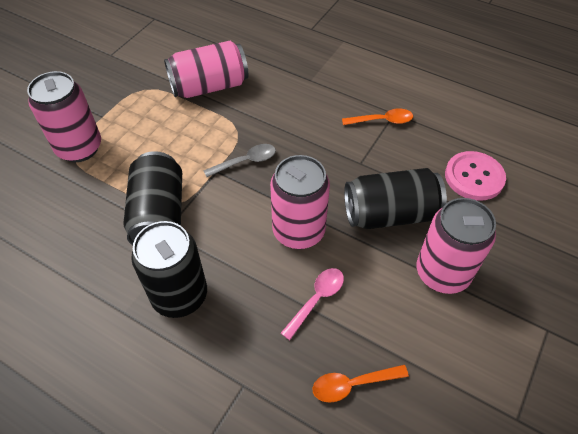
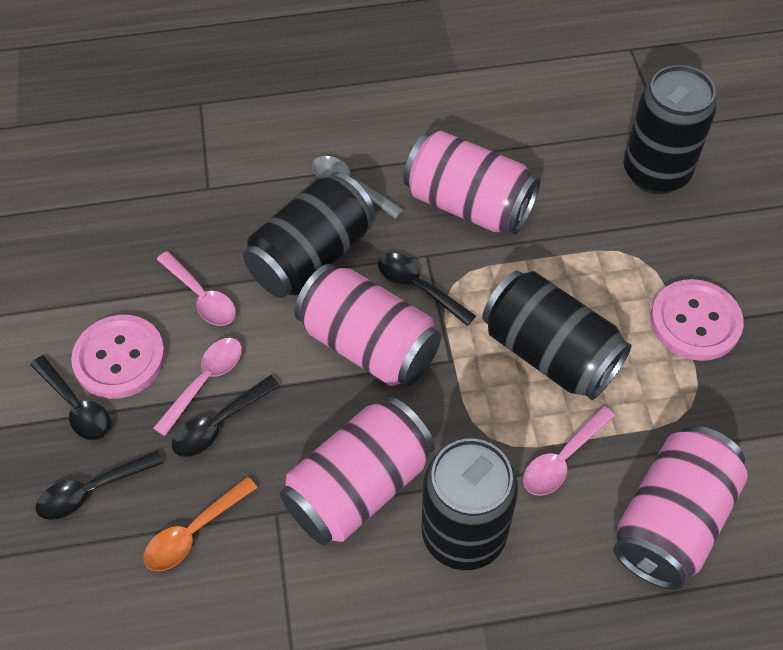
black can: [124,151,182,245] [131,221,207,318] [344,168,447,229] = 3 -> [243,172,375,298] [421,438,518,570] [482,271,632,400] [624,65,717,194] = 4
black spoon: none = 0 -> [30,356,111,440] [35,450,164,520] [172,375,280,457] [378,253,476,326] = 4
orange spoon: [313,365,409,402] [342,108,413,125] = 2 -> [144,477,258,571] = 1
pink button: [445,151,506,201] = 1 -> [71,315,166,399] [650,279,744,361] = 2
pink spoon: [281,268,344,340] = 1 -> [153,338,242,436] [156,251,236,326] [523,406,615,496] = 3

